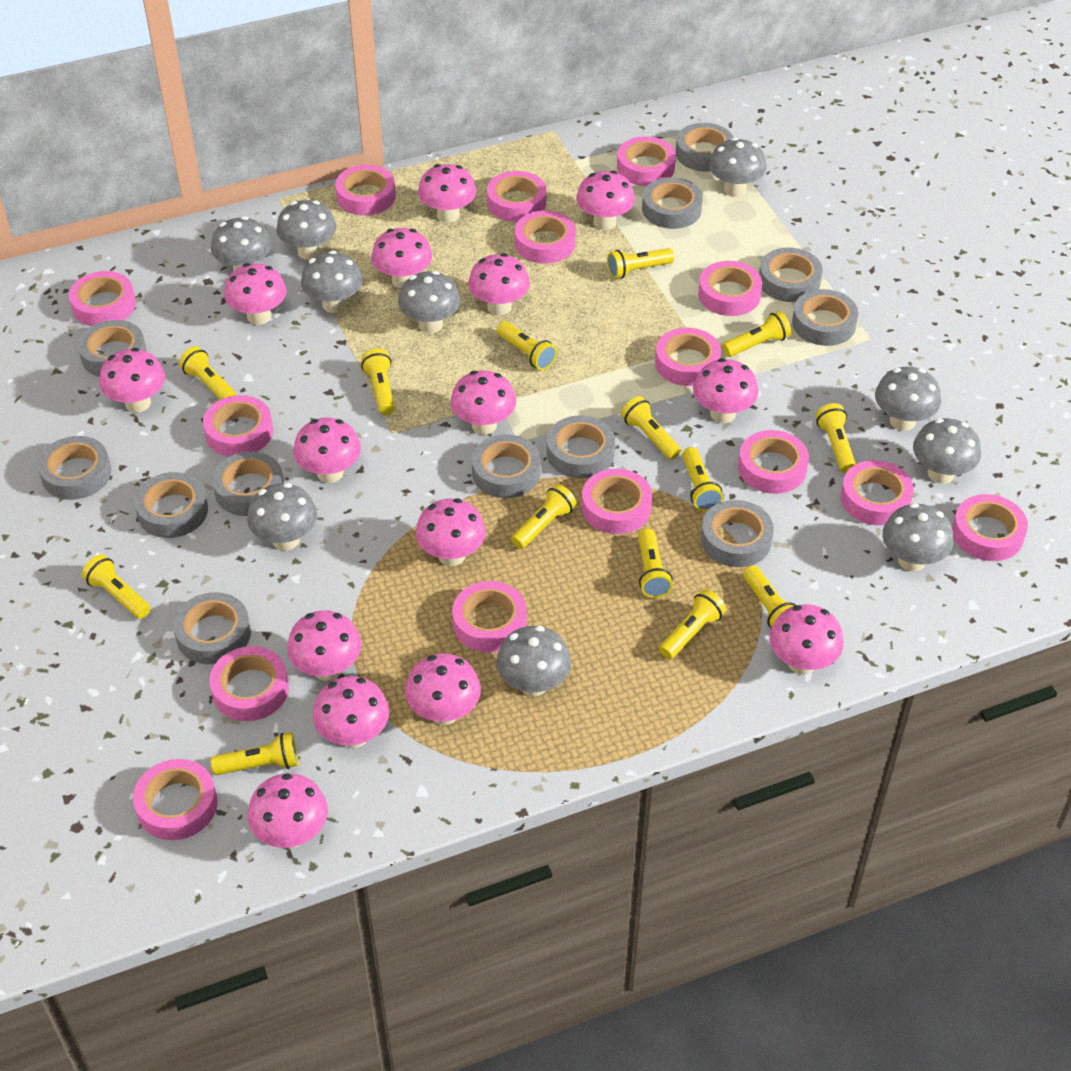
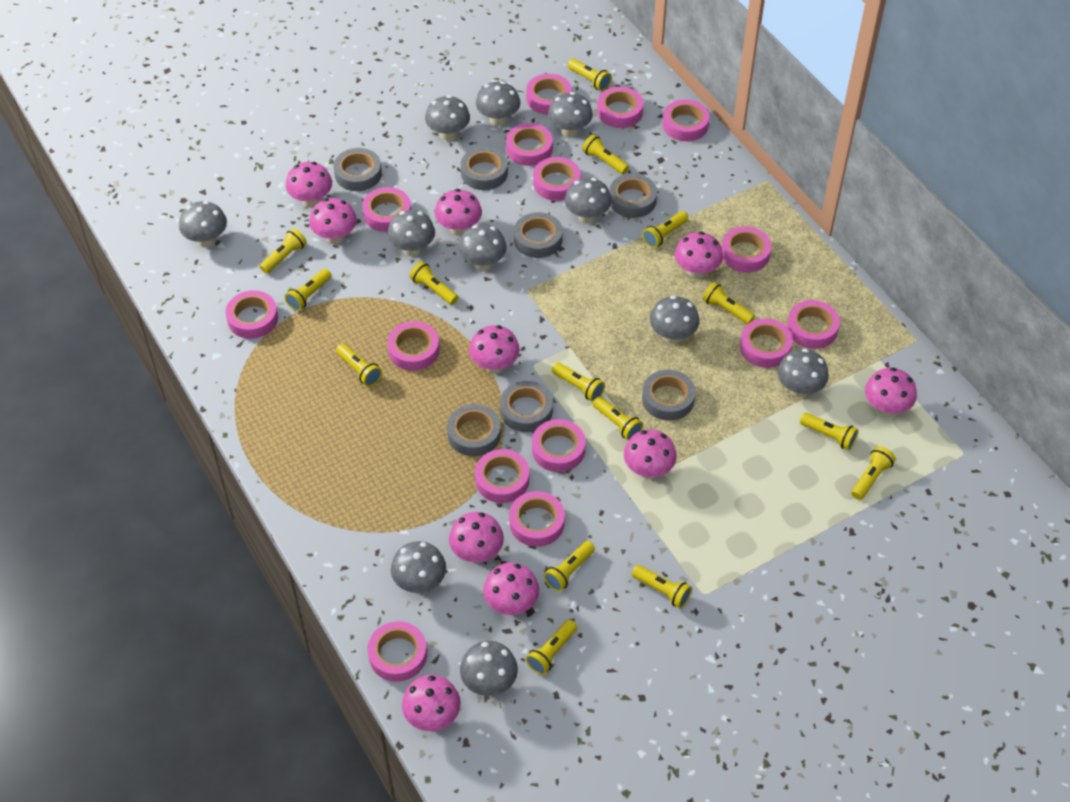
grey mushroom: [211,216,272,271] [247,483,317,550] [276,200,336,260] [301,251,363,313] [398,271,460,333] [496,626,571,696] [709,138,767,197] [875,367,941,431] [882,503,953,571] [913,418,981,484] = 10 -> [179,201,227,248] [387,210,435,256] [391,541,446,593] [425,95,470,141] [459,224,507,271] [460,641,518,696] [476,81,520,126] [548,92,593,138] [564,178,612,224] [650,295,699,344] [777,348,829,397] = 11
grey tape: [38,436,111,500] [78,320,147,377] [134,472,208,538] [173,592,251,664] [212,451,284,516] [472,434,541,498] [547,415,615,478] [642,177,703,229] [676,123,734,172] [701,500,774,567] [759,247,823,302] [792,289,858,346] = 12 -> [334,148,382,191] [447,404,501,456] [461,147,508,190] [500,381,553,432] [514,212,563,258] [609,174,657,218] [642,370,696,421] = 7
pink mushroom: [99,348,165,413] [224,263,287,325] [248,773,328,848] [287,610,362,681] [293,418,361,483] [313,676,389,748] [371,228,432,288] [405,654,481,725] [416,498,486,566] [418,164,476,223] [451,370,516,435] [468,253,530,315] [576,171,635,230] [693,358,758,423] [769,604,844,674] = 15 -> [286,162,332,208] [309,198,357,244] [402,675,461,731] [435,189,482,236] [449,512,504,563] [469,325,520,373] [483,562,539,615] [624,429,677,479] [675,231,723,279] [865,367,917,417] = 10
yellow flashlight: [82,554,151,619] [179,346,237,400] [211,732,299,775] [361,348,395,415] [497,322,557,370] [511,484,577,549] [607,248,674,279] [621,396,681,460] [638,529,673,598] [659,589,726,659] [682,447,723,511] [722,311,791,357] [743,565,796,628] [816,403,856,473] = 14 -> [260,228,307,274] [285,269,332,311] [336,344,382,387] [410,261,458,305] [526,620,577,675] [544,541,595,592] [552,363,605,402] [568,59,612,91] [582,134,629,174] [593,396,643,441] [632,565,692,609] [642,211,688,248] [702,282,755,324] [800,413,859,450] [851,446,896,500] = 15

